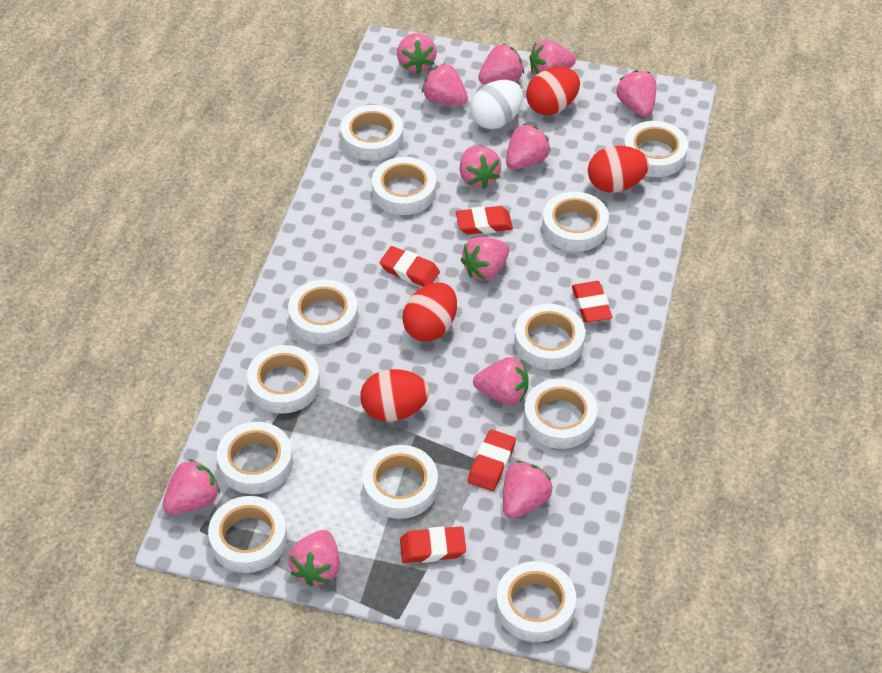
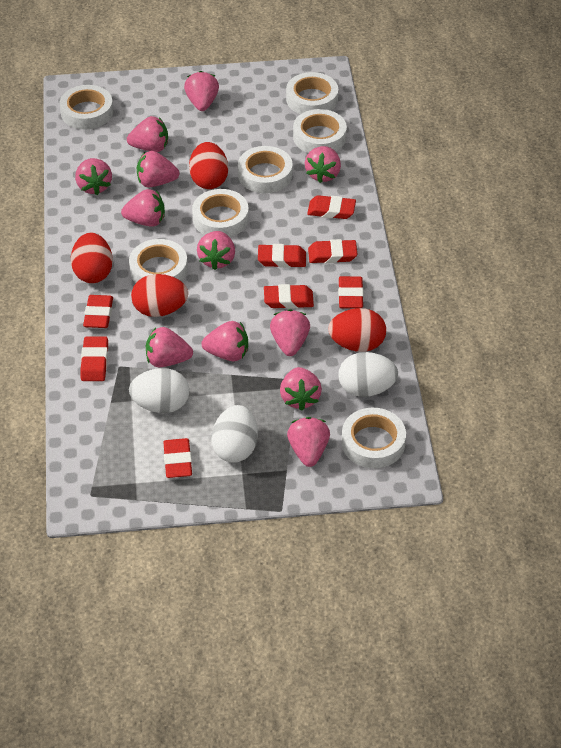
red eraser: [380,246,440,287] [400,526,466,563] [456,206,513,235] [468,429,516,491] [572,281,612,323] = 5 -> [80,336,108,381] [83,295,113,328] [163,438,192,478] [258,244,306,268] [264,284,314,309] [307,195,356,219] [308,239,357,263] [338,276,364,309] = 8
white egg: [471,80,523,129] = 1 -> [129,368,190,413] [211,405,258,463] [338,352,398,397] = 3
white tape: [208,496,287,573] [217,422,293,494] [247,345,320,414] [288,279,358,344] [340,105,403,161] [362,445,438,519] [372,157,436,215] [496,561,576,642] [514,304,585,370] [524,379,598,449] [542,192,609,252] [624,121,688,177] = 12 -> [60,85,113,129] [129,239,188,283] [192,189,249,237] [238,146,293,193] [286,72,338,114] [293,109,347,153] [341,408,406,468] = 7

